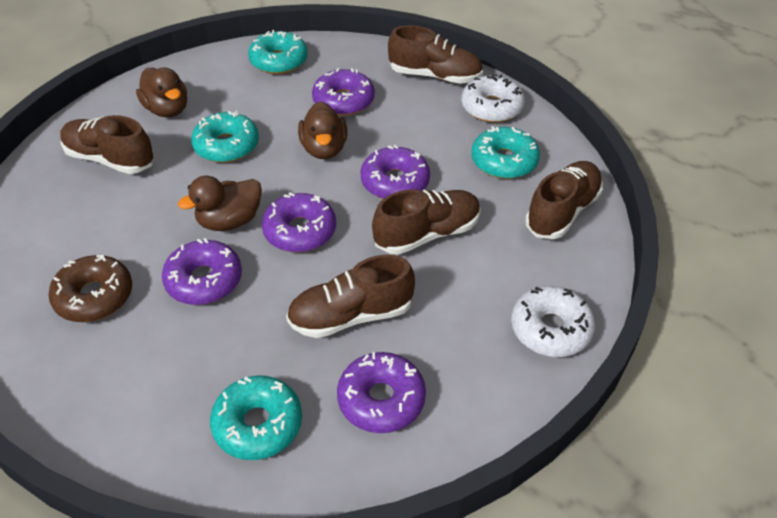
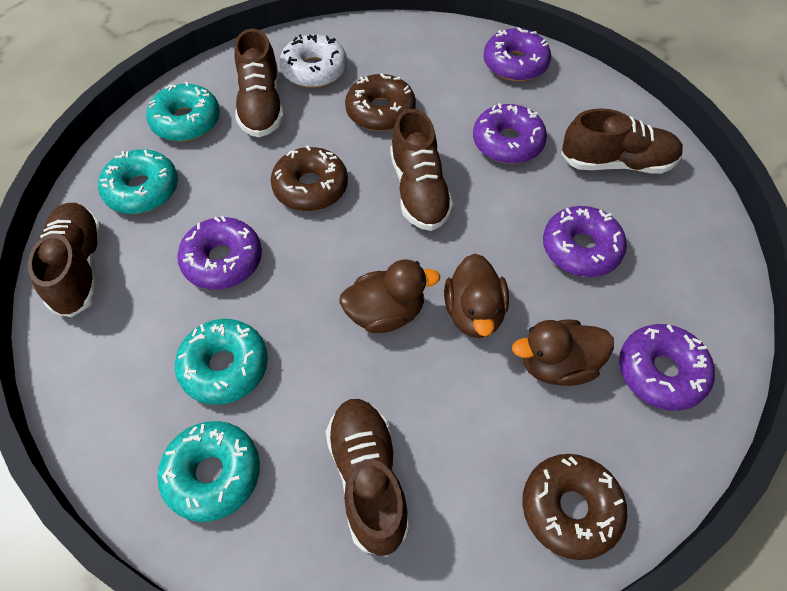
brown donut: [49,255,132,322] = 1 -> [271,145,348,211] [345,73,416,131] [522,454,627,560] = 3
white donut: [461,74,525,123] [511,286,595,357] = 2 -> [279,34,347,88] = 1

